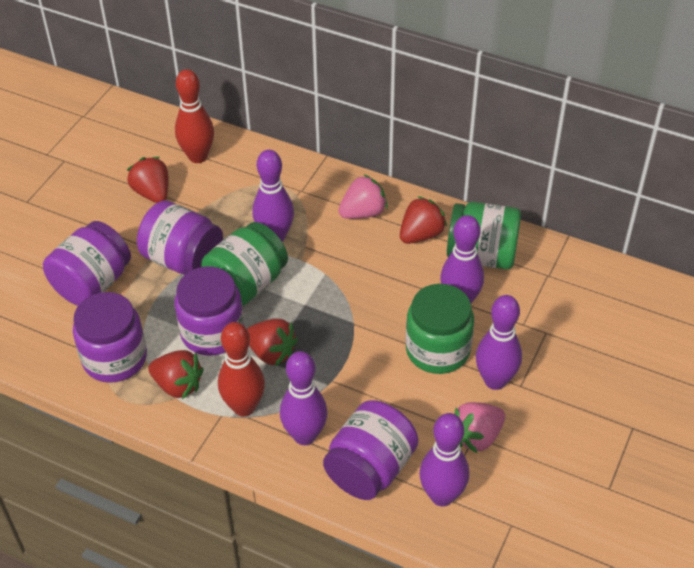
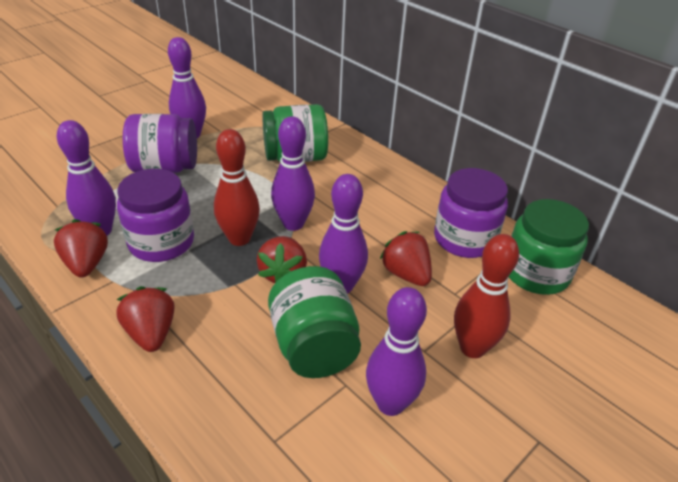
pink strawberry: [338,174,388,219] [454,402,505,454] = 2 -> none = 0
purple jar: [43,221,131,306] [73,292,147,383] [137,200,223,274] [175,267,244,356] [323,400,419,500] = 5 -> [117,169,194,262] [123,114,197,173] [434,168,508,258] = 3

